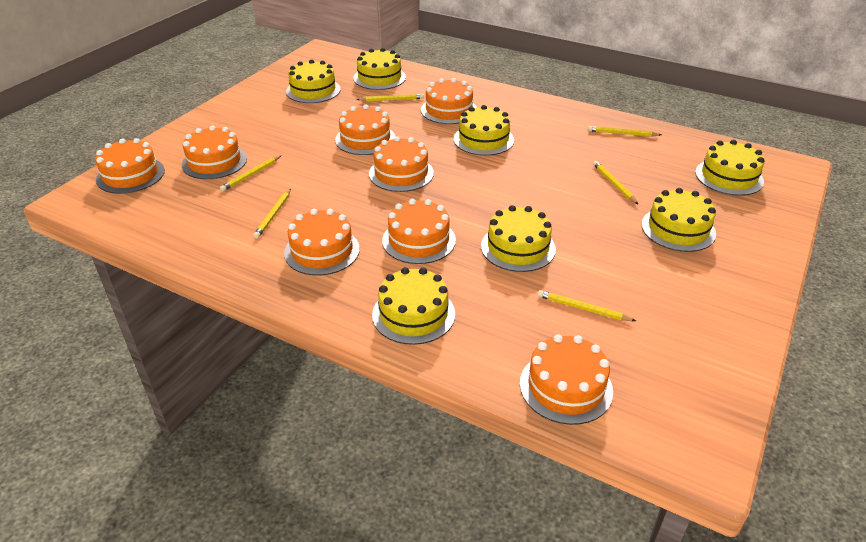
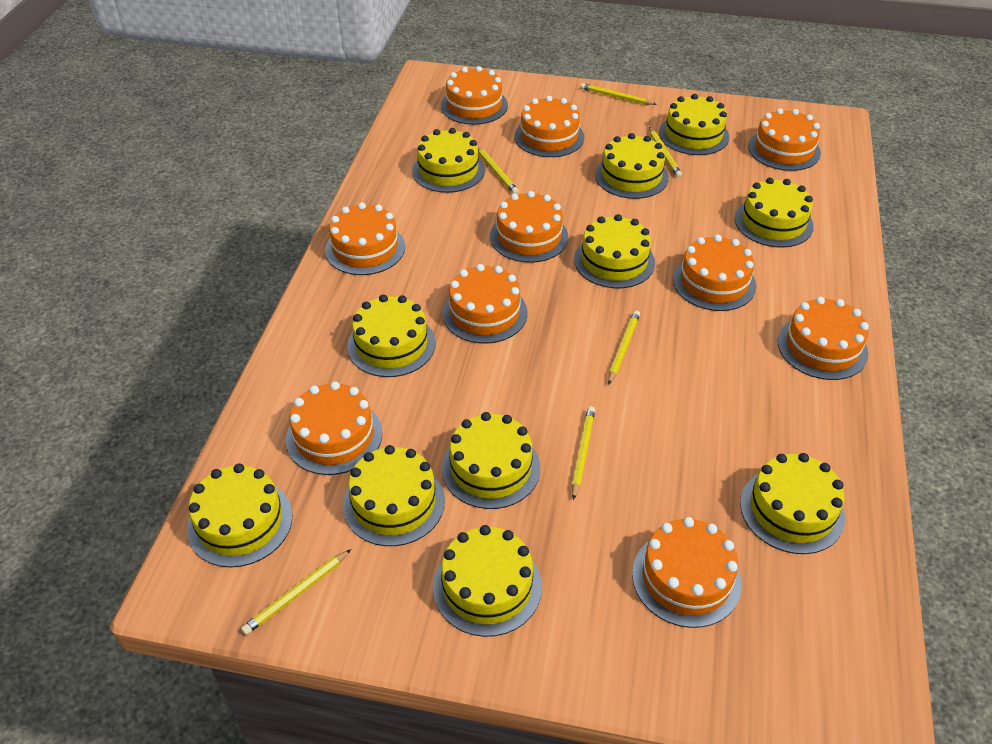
orange cake: [95,138,165,194] [182,125,247,179] [284,209,360,275] [335,104,396,155] [369,136,434,192] [382,199,456,264] [421,78,477,124] [520,334,613,425] = 8 -> [286,381,382,475] [325,202,405,275] [441,66,508,125] [442,264,527,344] [490,191,568,263] [515,96,584,157] [632,517,741,628] [673,235,756,311] [748,108,821,171] [778,297,869,380] = 10
yellow cake: [286,59,341,103] [353,48,406,90] [372,267,455,345] [454,105,514,156] [481,205,556,272] [641,188,716,252] [695,140,765,196] = 7 -> [187,464,292,568] [343,445,445,546] [347,295,435,377] [412,128,485,193] [433,525,542,637] [442,412,540,509] [574,214,655,288] [595,133,669,199] [659,94,729,155] [735,178,814,248] [740,453,845,554] = 11

